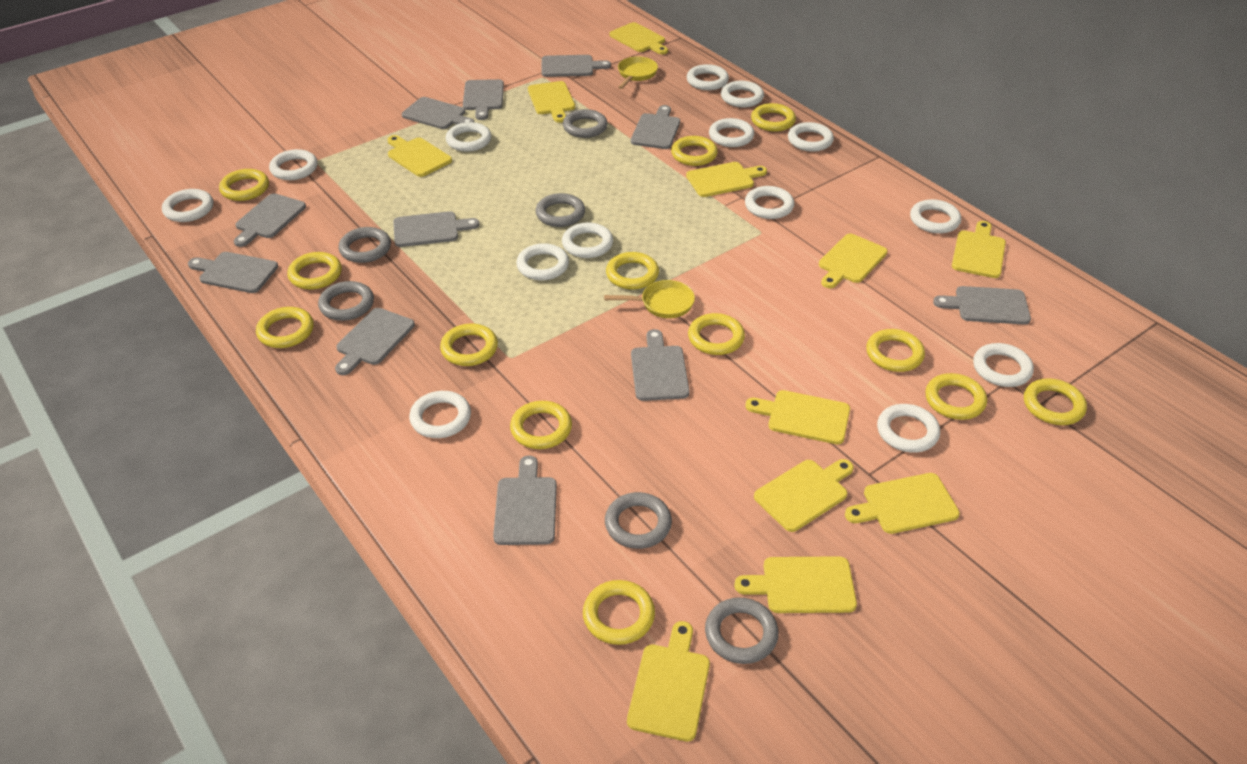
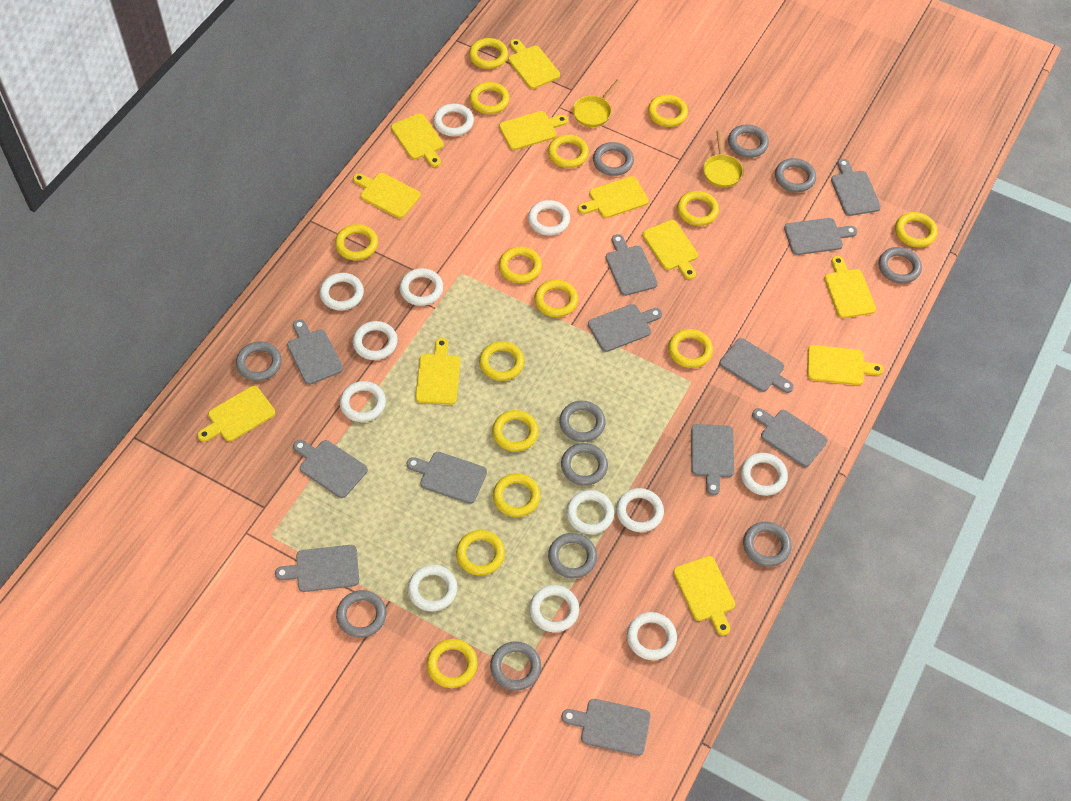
grey cutting board: [188,252,278,293] [234,193,306,247] [335,308,415,375] [393,211,480,247] [402,97,474,129] [463,79,504,120] [493,455,557,545] [542,55,611,77] [631,105,680,149] [631,329,690,401] [933,286,1031,325] = 11 -> [275,545,359,592] [287,319,343,385] [293,440,368,498] [406,452,487,504] [562,699,651,756] [588,304,662,352] [605,234,658,296] [691,424,734,495] [720,338,794,393] [752,408,828,467] [784,218,857,255] [831,159,881,216] = 12
grey ring: [318,281,374,321] [338,227,391,263] [535,193,585,227] [563,109,608,138] [605,492,672,549] [705,597,779,664] = 6 -> [236,342,282,381] [336,590,386,638] [490,641,541,691] [548,533,597,578] [559,401,606,442] [561,443,608,486] [593,142,634,176] [728,124,769,158] [743,522,792,567] [775,158,816,192] [879,247,922,283] = 11
white ring: [162,189,213,222] [269,149,318,180] [409,391,471,438] [445,122,491,152] [516,243,569,280] [562,222,613,258] [687,64,729,90] [709,118,754,147] [721,81,764,108] [745,186,794,219] [788,122,834,152] [877,404,940,453] [910,199,961,234] [973,343,1034,387] = 14 -> [320,273,364,310] [340,381,386,422] [353,321,398,360] [400,268,443,306] [408,565,457,611] [433,104,474,136] [528,200,570,236] [529,585,579,632] [566,490,614,534] [616,488,664,532] [627,612,677,660] [741,453,788,496] = 12
yellow ring: [219,169,269,201] [256,307,314,348] [287,252,342,290] [440,324,498,366] [510,401,572,449] [583,580,655,645] [606,252,659,290] [671,136,718,166] [688,313,745,355] [751,103,796,132] [866,329,925,372] [925,373,987,420] [1024,378,1087,425] = 13 -> [335,224,378,260] [427,639,478,688] [456,530,505,576] [469,38,508,69] [469,82,509,114] [479,341,524,381] [492,410,539,452] [493,473,541,517] [499,247,542,283] [534,280,578,317] [548,135,589,168] [648,95,688,127] [668,329,713,368] [677,191,719,226] [895,212,938,248] = 15

